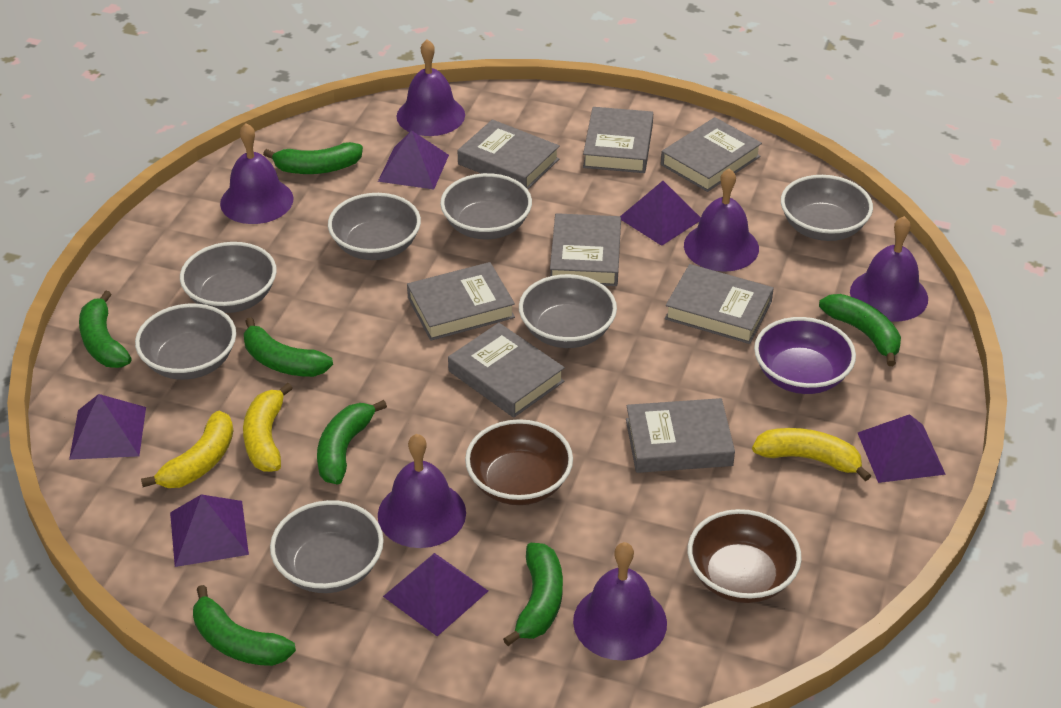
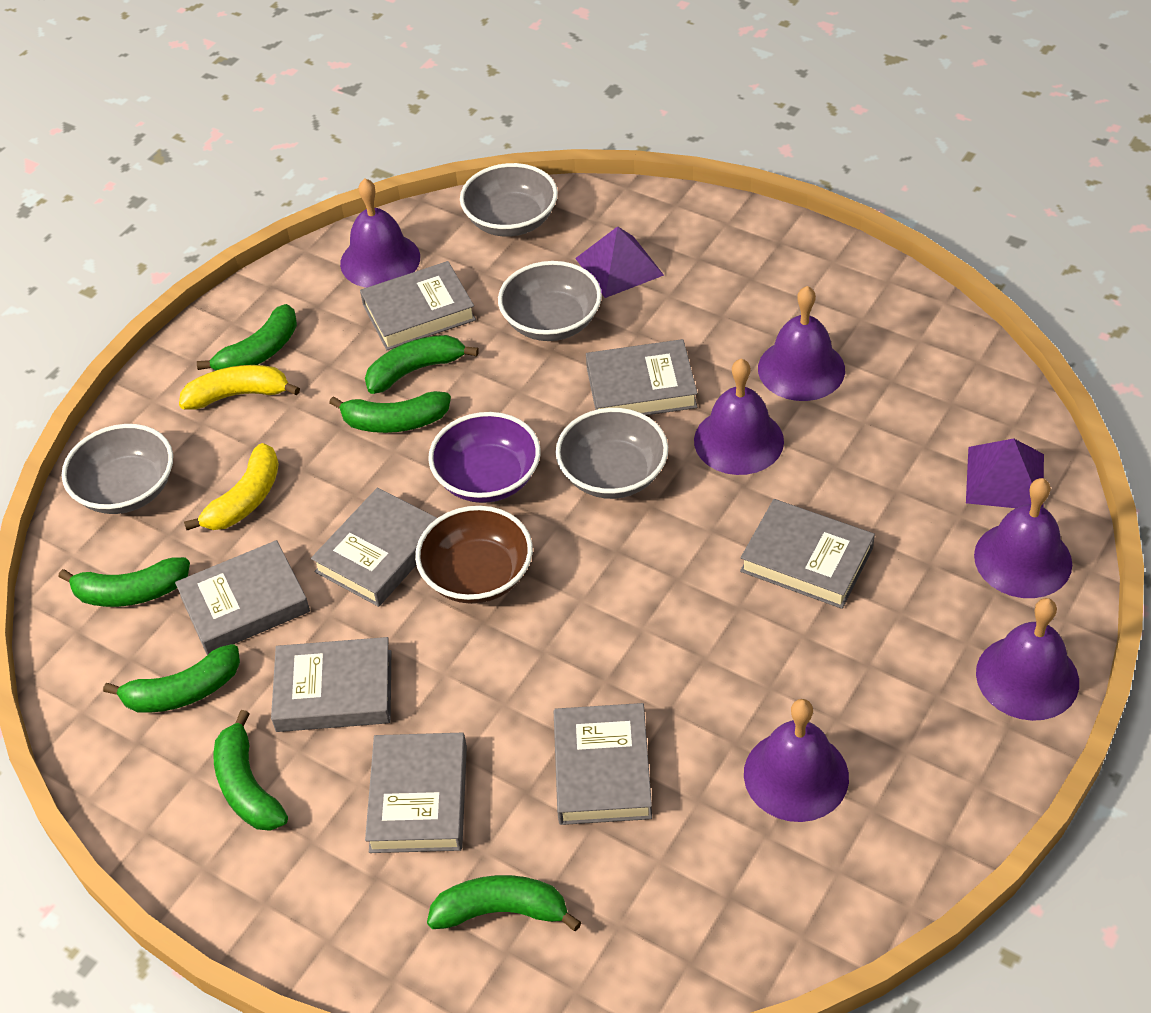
brown bowl: [465,419,573,505] [688,509,802,603] = 2 -> [415,506,533,604] = 1
grey bowl: [135,304,236,380] [180,242,277,313] [270,500,384,593] [328,193,421,260] [440,173,532,239] [519,274,617,348] [781,175,873,241] = 7 -> [62,424,173,514] [460,163,558,237] [498,261,602,341] [556,408,668,499] = 4
purple pyramid: [69,394,146,460] [170,494,249,567] [378,130,449,190] [383,553,488,636] [620,181,701,246] [858,414,946,483] = 6 -> [575,226,664,298] [966,438,1044,508] = 2
yellow banana: [141,411,234,488] [243,383,293,472] [752,428,871,481] = 3 -> [179,365,300,410] [184,443,279,530] = 2

